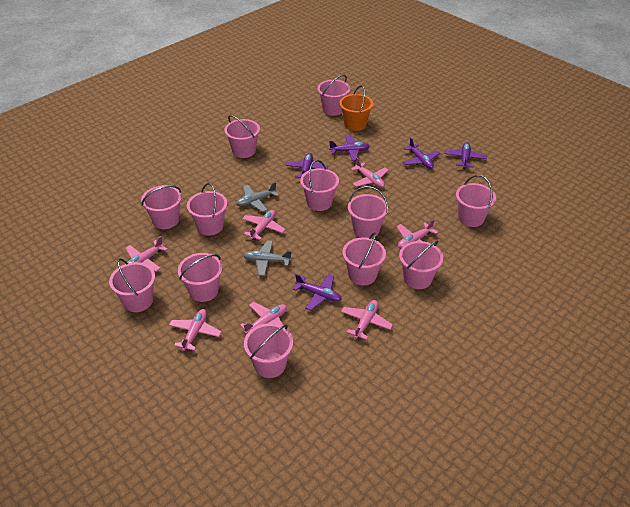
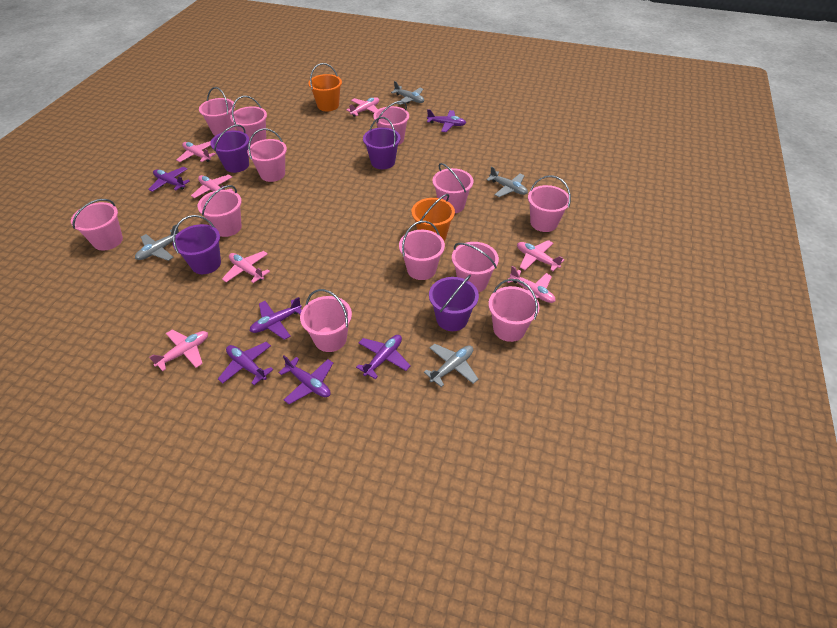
grey plane: [236,182,279,212] [243,240,292,276] = 2 -> [135,224,179,261] [391,81,424,105] [424,344,478,387] [486,166,528,197] = 4
orange bucket: [339,85,373,131] = 1 -> [308,63,342,111] [412,194,455,241] = 2
purple bucket: none = 0 -> [173,215,221,274] [210,124,249,173] [363,117,400,169] [429,275,479,331] = 4
purple plane: [285,153,328,178] [293,274,342,311] [329,136,370,161] [403,138,440,169] [445,142,487,169] = 5 -> [148,167,190,192] [218,342,274,385] [250,297,302,340] [278,356,333,404] [356,335,411,379] [427,109,466,132] = 6

